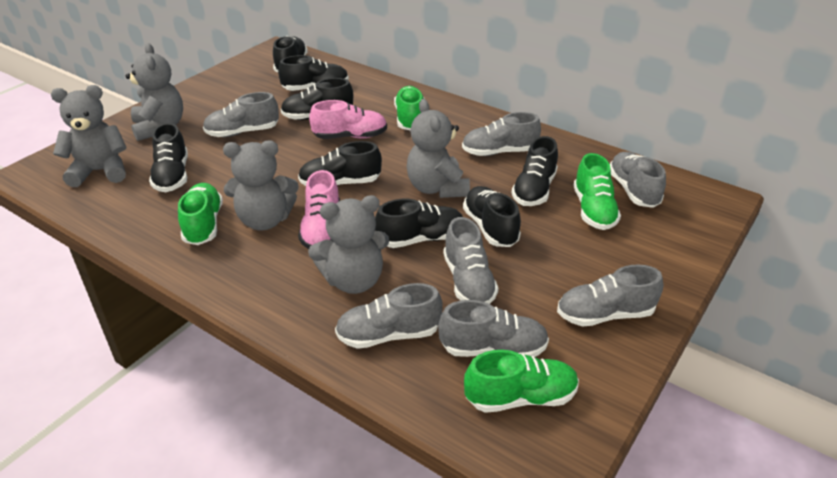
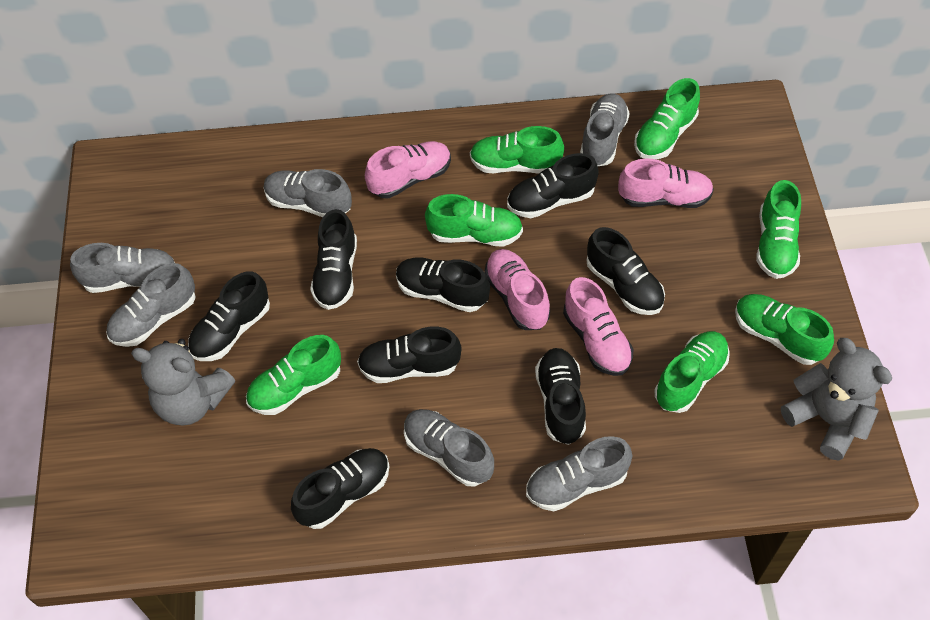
green shoe: [178,183,223,245] [394,86,424,130] [464,350,579,413] [574,153,621,230] = 4 -> [246,335,341,415] [425,194,523,247] [470,126,564,174] [634,78,700,159] [654,331,730,413] [735,294,834,365] [756,180,801,279] = 7
grey shoe: [203,92,279,137] [335,283,442,349] [438,300,549,357] [443,217,498,304] [462,112,541,156] [557,264,663,327] [610,152,666,208] = 7 -> [70,243,175,293] [106,263,196,347] [264,169,352,217] [404,409,494,486] [526,436,632,511] [580,93,630,166] = 6
grey teddy bear: [51,85,127,187] [126,43,183,141] [223,140,299,230] [308,195,390,294] [406,99,470,198] = 5 -> [131,339,235,426] [781,338,892,461] = 2
pink shoe: [298,170,340,249] [309,100,387,139] = 2 -> [365,141,451,199] [484,249,550,330] [563,277,634,376] [618,159,714,208] = 4

